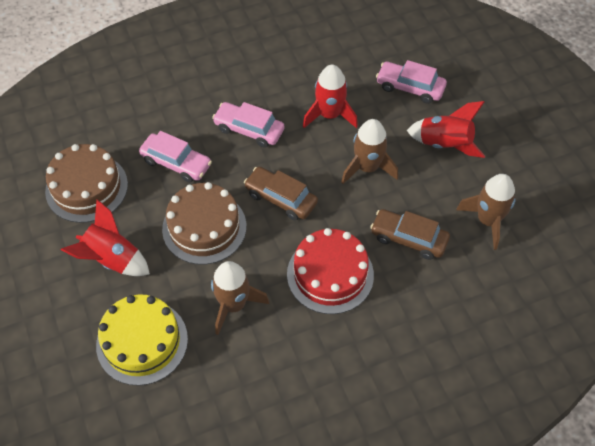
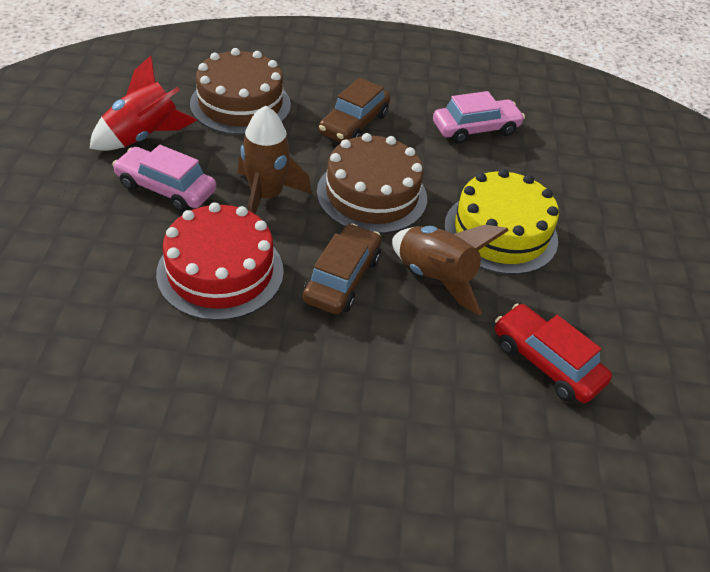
brown rocket: [211,261,269,335] [341,119,398,184] [456,174,516,250] = 3 -> [238,105,311,214] [392,225,509,315] = 2
pink car: [139,131,212,183] [212,102,284,148] [376,60,447,104] = 3 -> [112,145,216,212] [433,91,525,144] = 2
red car: none = 0 -> [495,303,612,403] = 1
red rocket: [61,199,150,276] [303,65,358,128] [407,101,485,158] = 3 -> [89,56,197,151] = 1

